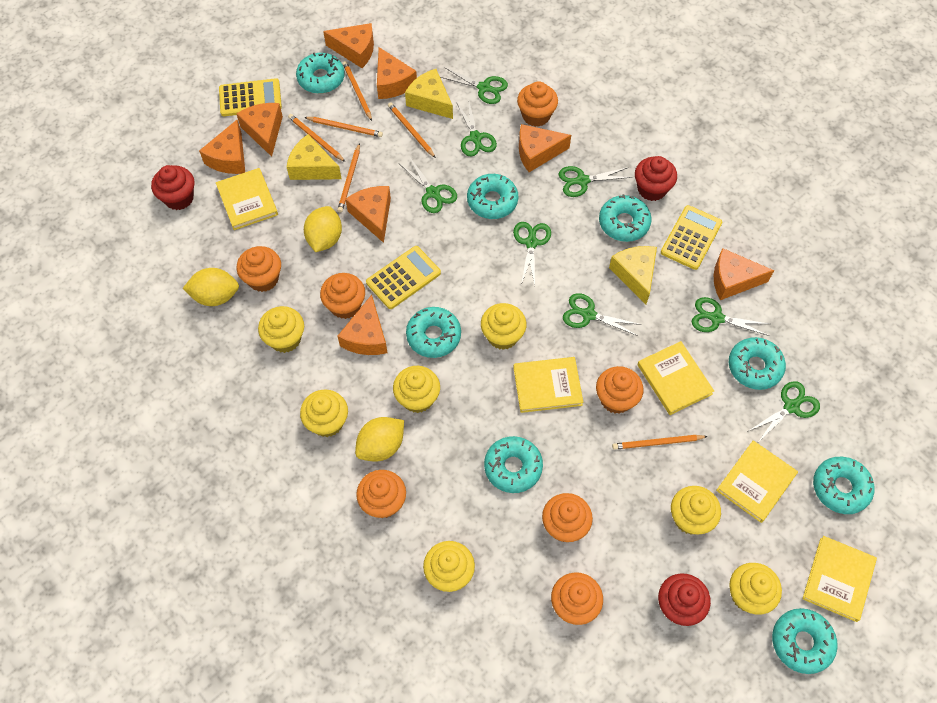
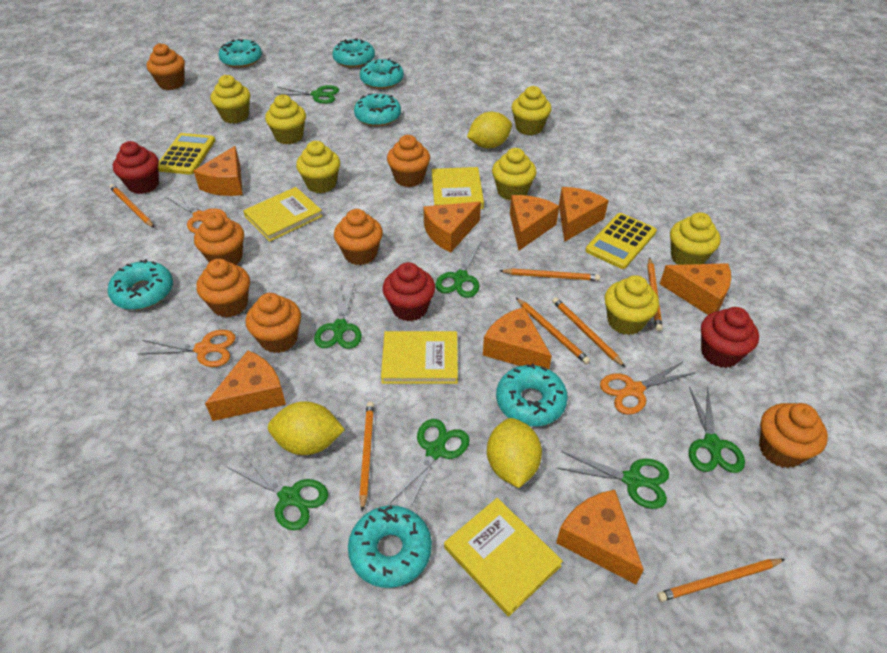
green scissors: [400,158,457,213] [440,67,508,104] [456,102,497,156] [513,222,551,285] [558,166,632,197] [563,293,642,336] [692,297,769,336] [747,381,820,441] = 8 -> [227,453,328,530] [274,85,339,104] [314,283,362,349] [390,419,469,510] [435,239,482,298] [558,451,669,509] [689,386,745,473] = 7
orange pencil: [288,114,345,162] [304,117,383,137] [337,143,360,212] [343,61,372,121] [388,102,436,158] [612,435,708,450] = 6 -> [109,184,154,228] [359,402,374,512] [500,268,600,281] [516,298,590,364] [552,297,625,367] [647,257,662,331] [657,559,785,602] = 7
orange scissors: none = 0 -> [138,330,236,367] [166,191,227,233] [600,361,695,415] = 3
turquoise donut: [296,53,345,94] [406,307,461,358] [467,174,518,219] [484,436,543,493] [599,194,652,242] [729,337,786,390] [772,608,838,674] [813,457,874,514] = 8 -> [108,259,173,310] [219,39,262,68] [332,38,375,68] [348,505,432,588] [354,93,401,126] [360,58,404,89] [496,363,568,426] = 7
yellow book: [216,168,278,230] [513,357,583,413] [637,341,714,415] [716,440,798,523] [802,536,877,622] = 5 -> [243,187,323,242] [381,331,458,384] [432,167,484,209] [444,498,563,616] = 4
yellow calculator: [219,78,282,116] [366,246,441,309] [661,205,722,270] = 3 -> [158,133,215,175] [585,213,657,269] = 2
yellow cheese: [287,134,342,180] [405,69,453,119] [609,246,657,304] = 3 -> none = 0

